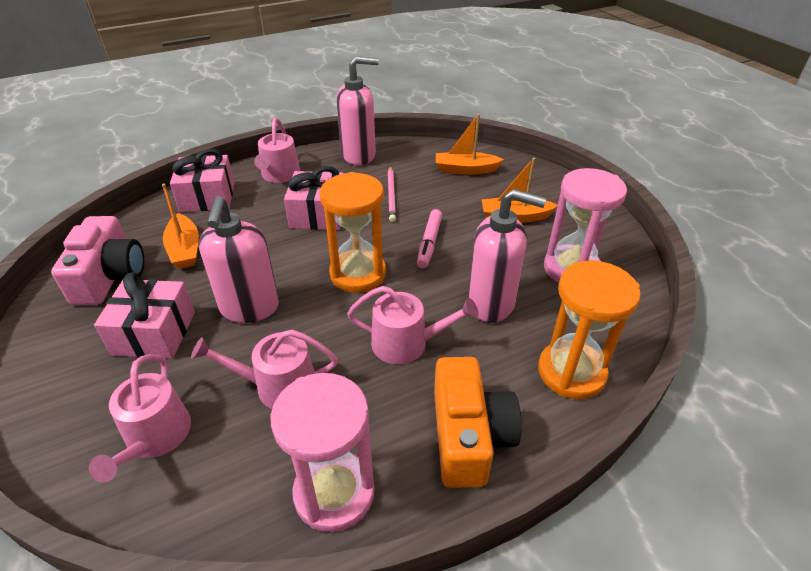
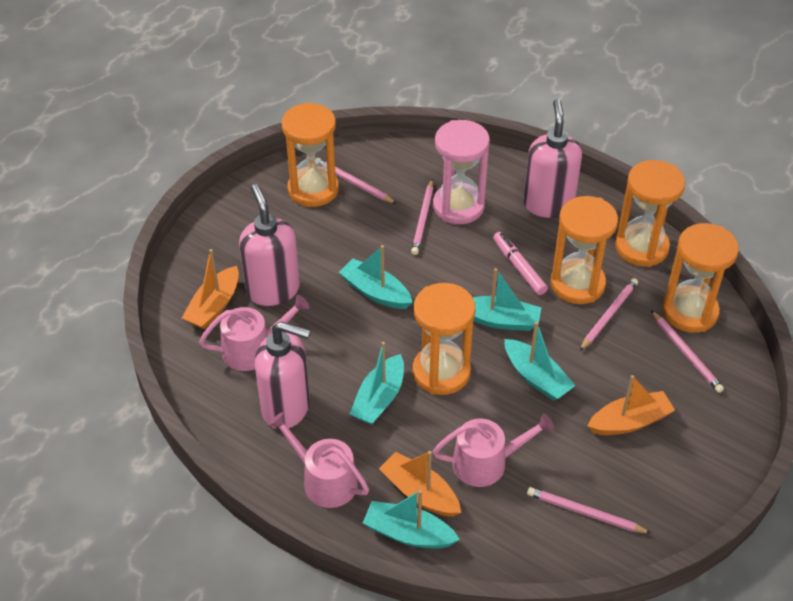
orange camera: [434,357,522,488] = 1 -> none = 0
orange hourglass: [319,172,386,293] [538,260,641,399] = 2 -> [282,103,339,207] [413,283,476,395] [550,196,618,304] [615,160,685,267] [662,223,739,333] = 5
pink camera: [51,216,144,305] = 1 -> none = 0
pink gift: [94,272,195,359] [170,149,234,212] [284,166,344,230] = 3 -> none = 0
pink hourglass: [271,373,375,532] [544,168,627,283] = 2 -> [433,120,490,224] = 1
pink pencil: [388,166,396,222] = 1 -> [317,158,397,204] [411,179,434,255] [527,487,652,534] [580,278,638,351] [651,310,724,393] = 5
pink watering can: [89,354,191,482] [191,330,338,409] [254,118,301,183] [347,286,479,364] = 4 -> [199,295,309,371] [268,412,369,508] [432,413,554,487] = 3
turquoise boat: none = 0 -> [339,245,413,309] [350,342,404,425] [363,490,460,549] [473,268,541,331] [505,322,576,401] = 5

